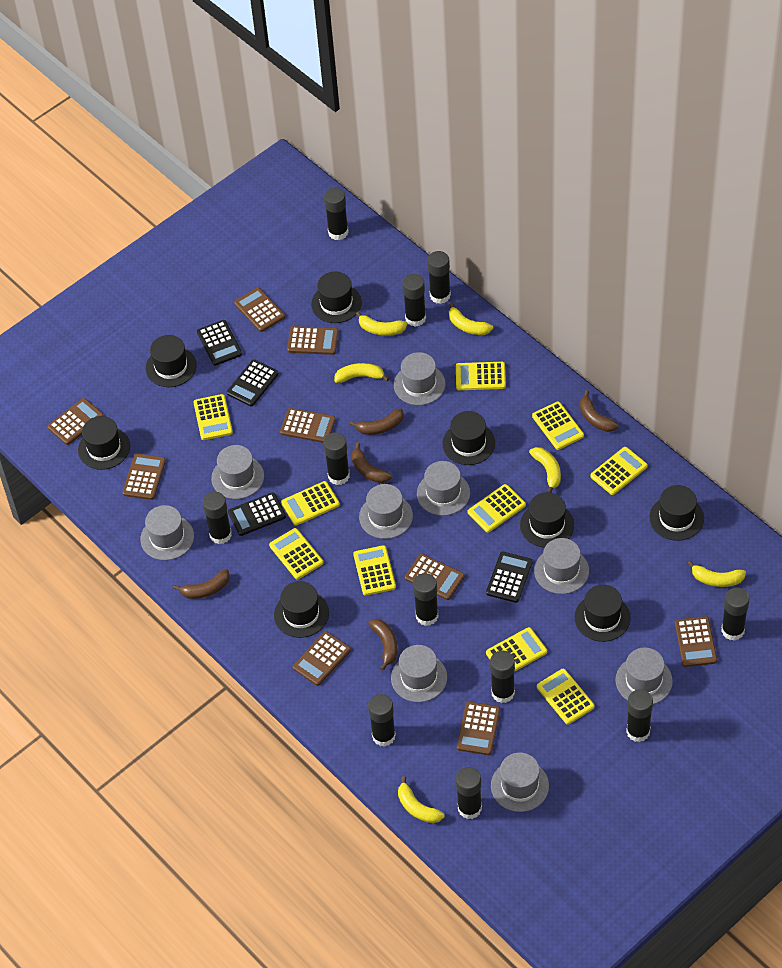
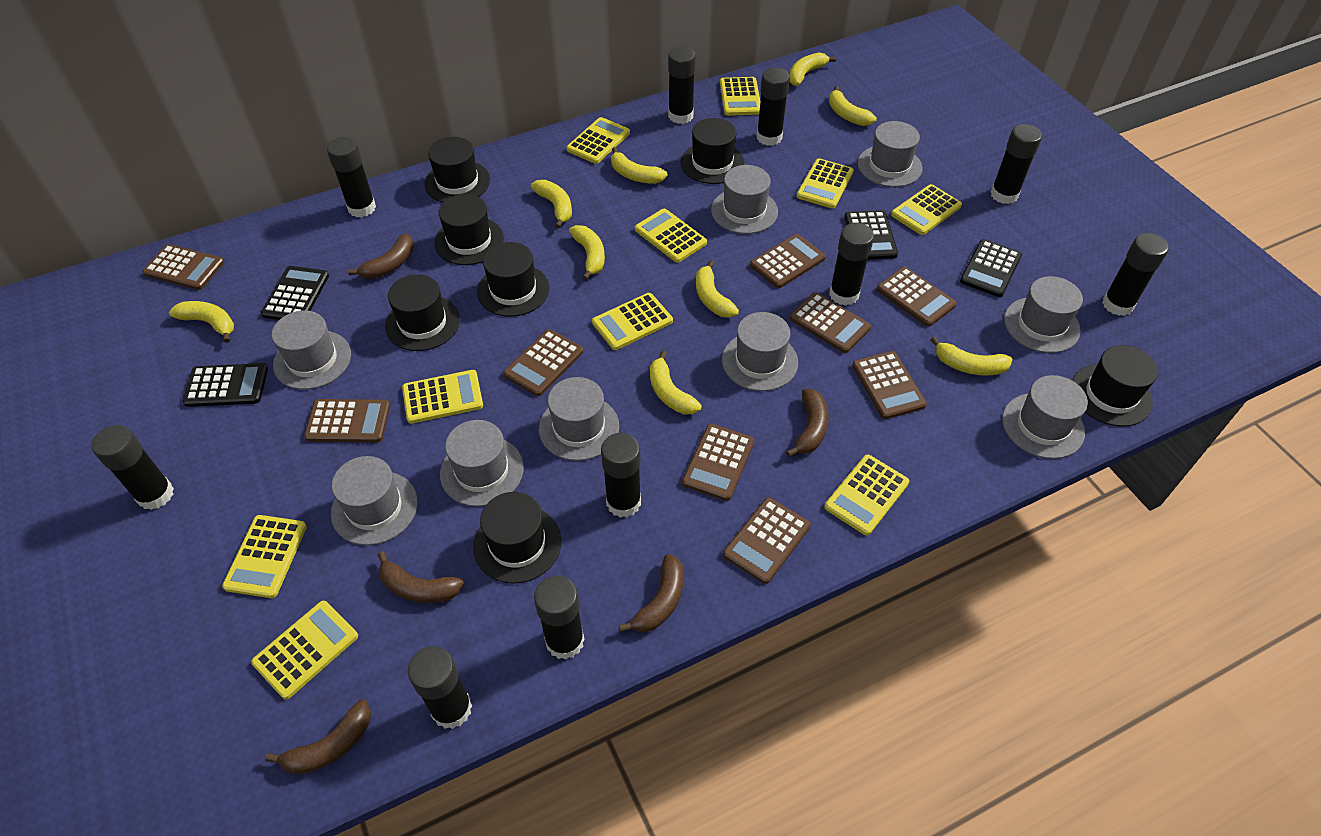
black glue stick: [202,492,232,544] [323,432,350,485] [324,188,349,240] [368,694,396,747] [402,274,426,327] [413,573,439,626] [427,251,451,304] [456,767,482,819] [490,650,515,703] [626,689,653,742] [721,587,749,641] = 11 -> [91,425,174,510] [327,137,376,218] [408,646,472,729] [534,576,584,660] [601,433,641,518] [668,46,696,124] [757,67,790,146] [829,223,874,306] [990,124,1042,204] [1102,233,1169,316] = 10
black hat: [78,416,130,470] [146,335,197,387] [274,581,329,638] [311,272,362,323] [442,411,495,465] [520,492,574,548] [574,585,631,642] [649,485,704,541] = 8 -> [385,274,460,351] [424,137,490,203] [434,194,504,265] [473,492,561,584] [477,242,549,317] [681,118,745,184] [1072,345,1158,427] = 7
yellow banana: [334,363,389,383] [356,311,407,336] [398,776,445,823] [449,303,493,335] [529,447,561,493] [687,561,746,587] = 6 -> [169,301,234,343] [531,180,572,228] [569,225,605,280] [611,147,668,183] [650,351,702,414] [696,260,739,318] [789,52,836,86] [829,86,877,126] [931,336,1013,376] = 9

